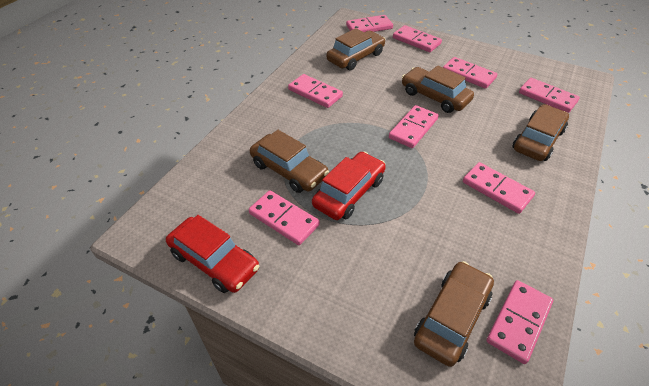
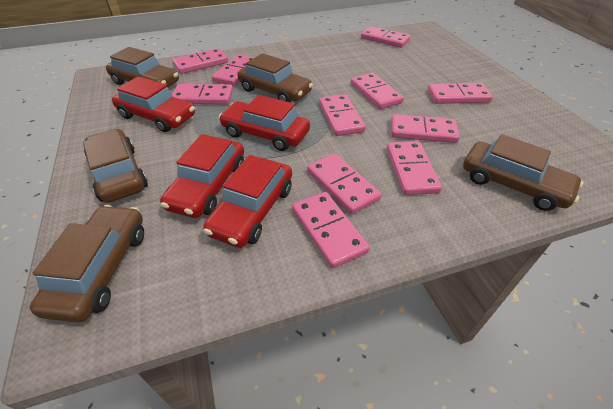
pink domino: [249,190,320,245] [288,74,343,108] [346,15,393,32] [389,105,439,148] [393,25,442,52] [443,57,497,89] [463,162,535,214] [487,280,553,364] [519,78,580,113] = 9 -> [172,48,228,74] [172,84,233,105] [212,55,255,86] [292,192,370,268] [307,153,381,214] [319,94,366,136] [351,73,404,109] [361,26,411,48] [387,141,442,195] [391,114,460,143] [428,83,493,104] = 11
red car: [166,215,259,293] [312,151,386,220] = 2 -> [112,76,195,132] [160,134,244,218] [203,155,292,248] [219,95,310,151] = 4

